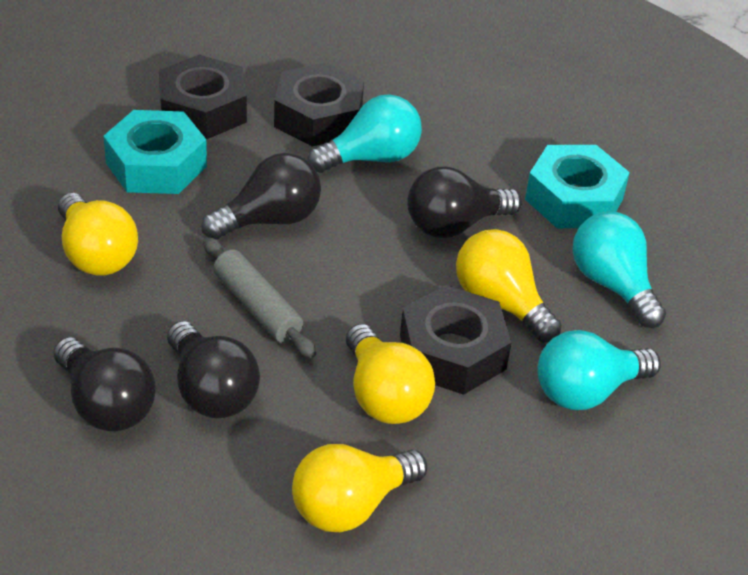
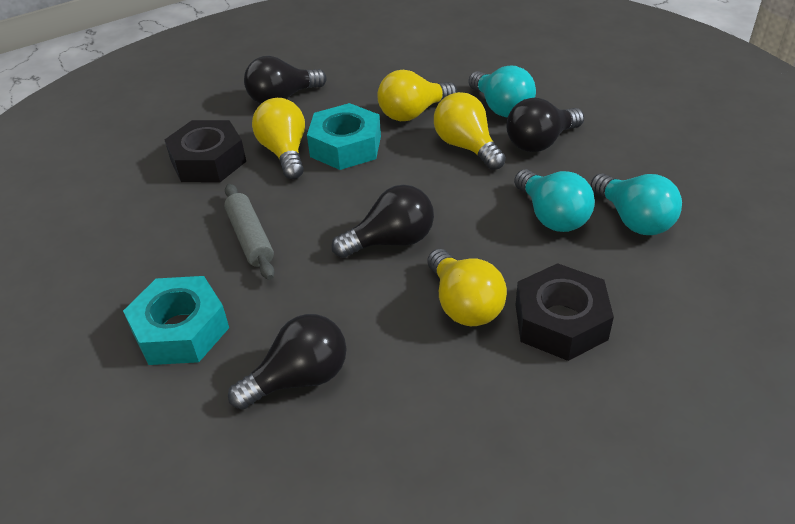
black nut: [159,55,247,140] [274,63,364,147] [400,285,512,395] = 3 -> [164,120,246,182] [515,263,614,361] = 2

